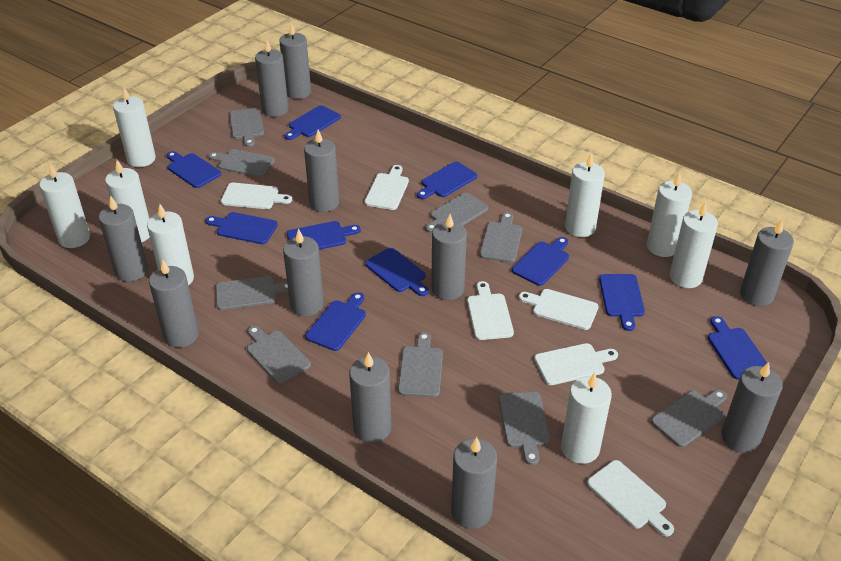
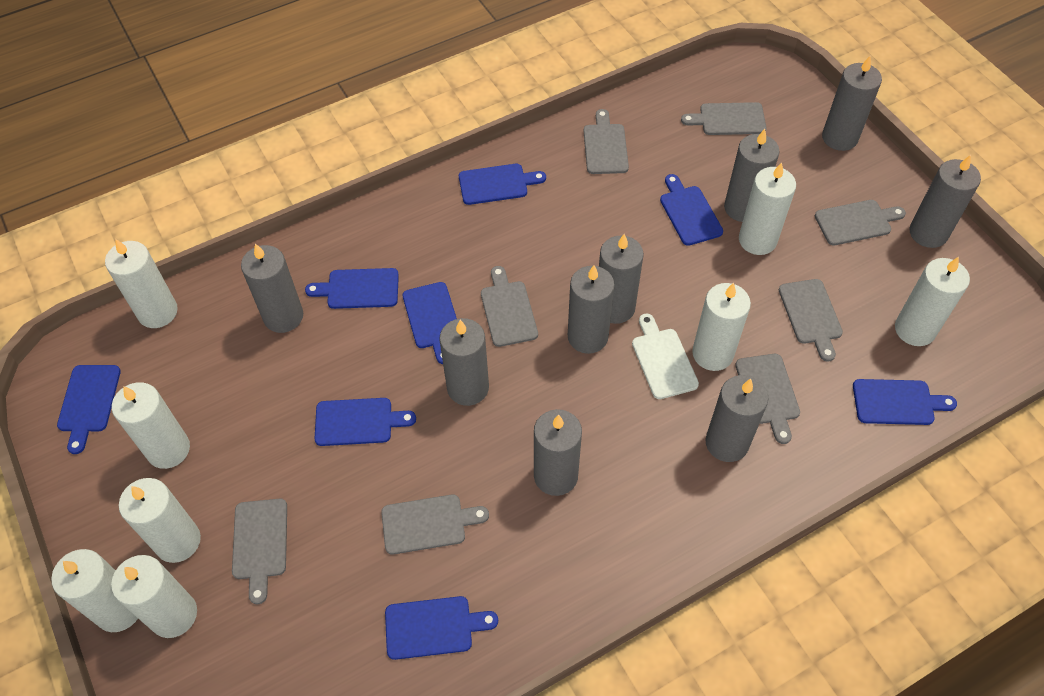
blue cutting board: [167,151,221,188] [205,212,278,244] [284,105,341,140] [287,221,361,250] [305,292,366,351] [365,248,429,296] [417,162,477,199] [512,237,569,286] [599,274,645,331] [708,316,771,380] = 10 -> [57,365,121,454] [305,268,399,309] [315,398,416,446] [385,596,498,660] [402,282,457,364] [459,164,546,205] [660,174,723,246] [853,379,957,425] = 8
grey candle: [99,195,148,282] [149,259,199,348] [255,39,289,117] [280,23,311,99] [283,229,324,316] [304,130,339,212] [349,352,391,443] [431,214,467,300] [451,437,497,529] [721,362,783,453] [740,220,794,306] = 11 -> [241,243,303,333] [439,318,489,406] [534,409,582,496] [568,265,615,354] [599,234,644,324] [706,375,768,462] [724,129,780,222] [822,56,882,151] [910,155,981,248] = 9
grey cutting board: [208,149,275,177] [215,276,288,310] [230,108,264,147] [247,326,311,384] [398,332,443,397] [426,193,489,233] [480,212,522,263] [499,392,550,465] [651,390,727,447] = 9 -> [232,499,287,604] [381,494,489,555] [481,266,538,347] [584,109,629,174] [681,102,767,135] [735,354,800,444] [779,279,843,361] [815,200,906,245] = 8
white cutting board: [221,183,292,209] [364,165,409,210] [467,281,514,340] [519,289,599,330] [534,343,618,385] [587,460,674,536] = 6 -> [632,314,699,399] = 1

